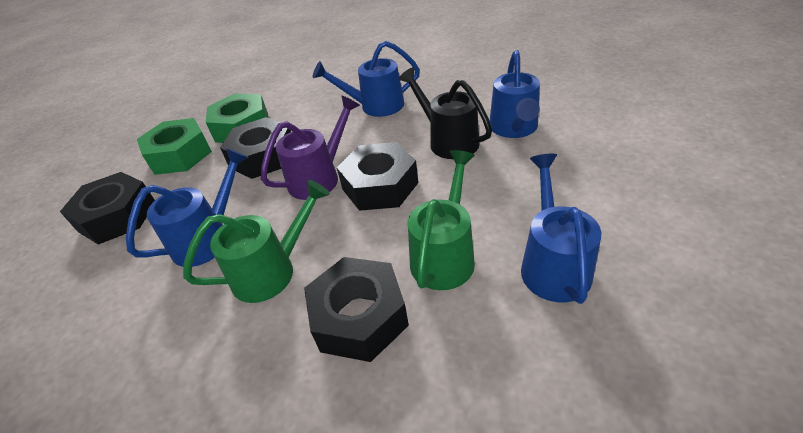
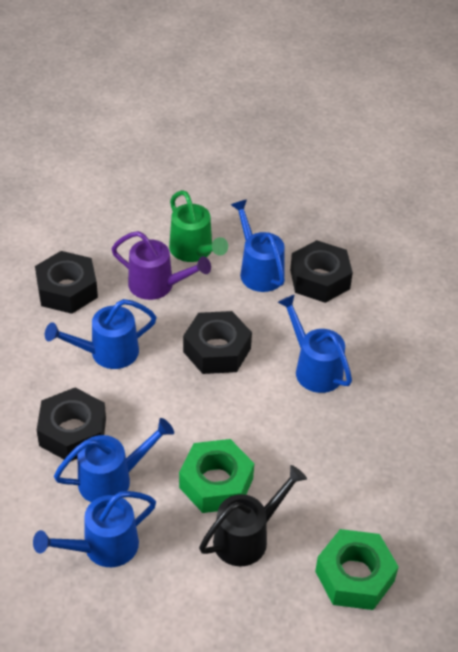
blue watering can: [126,148,249,267] [313,41,420,117] [490,50,540,138] [521,154,601,304] = 4 -> [33,491,156,567] [45,299,157,369] [54,418,174,502] [231,199,285,292] [278,294,352,393] = 5
green watering can: [183,180,330,303] [408,150,475,290] = 2 -> [169,190,228,262] = 1

